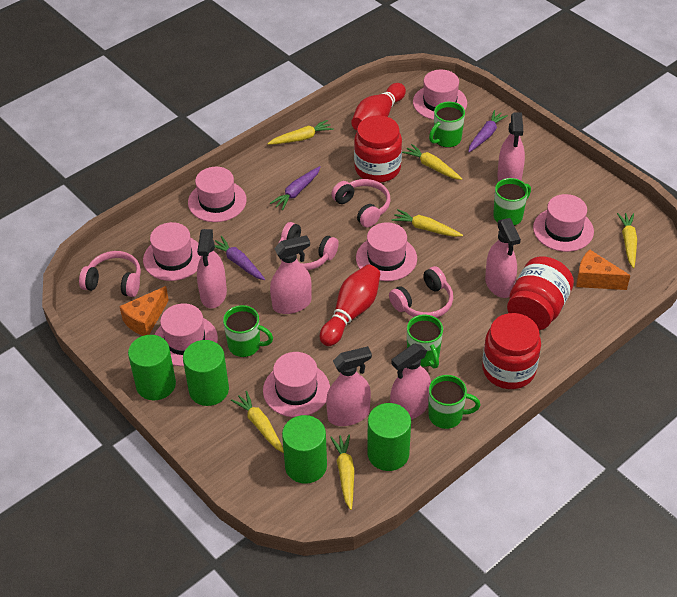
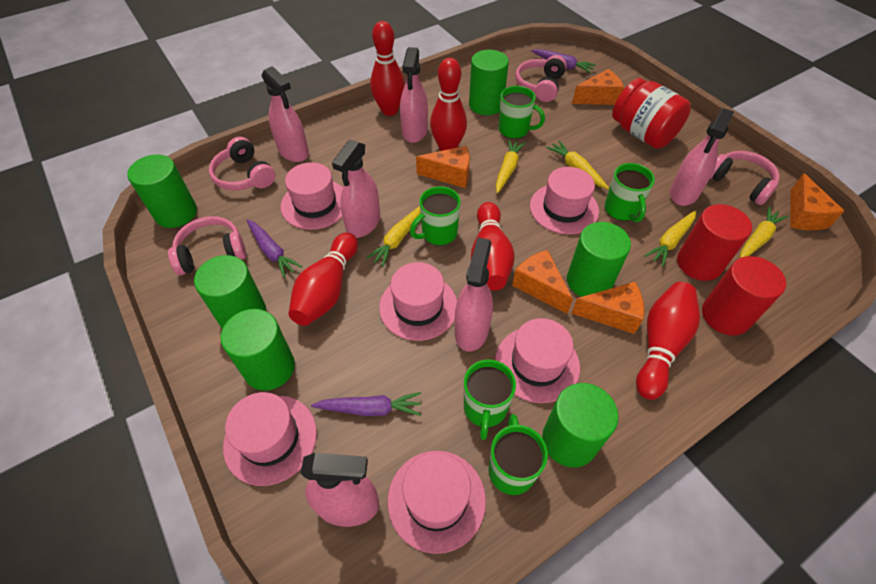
green cylinder: [128,335,176,400] [183,340,229,406] [282,415,327,484] [367,403,411,471] = 4 -> [127,154,197,228] [194,255,266,329] [220,309,295,391] [469,50,509,115] [542,383,618,467] [567,222,631,297] = 6
orange cheese: [119,286,169,336] [576,250,630,290] = 2 -> [416,146,470,188] [512,250,573,314] [571,282,644,334] [572,69,624,105] [790,173,844,230] = 5
pink hat: [143,222,201,281] [154,303,218,366] [188,167,247,222] [263,352,330,417] [356,222,417,281] [413,70,467,120] [533,194,594,252] = 7 -> [223,392,317,486] [281,162,343,230] [379,262,457,341] [388,451,486,554] [495,318,580,403] [530,167,599,234] = 6
red bowling pin: [320,264,380,346] [351,83,406,131] = 2 -> [289,233,358,326] [370,21,405,116] [430,58,467,151] [471,202,515,290] [636,282,700,400] = 5
red cylinder: none = 0 -> [677,204,752,281] [702,256,786,335] = 2
red jar: [354,115,402,183] [482,313,541,389] [507,256,574,330] = 3 -> [612,78,691,149] = 1
yellow carrot: [231,391,284,453] [268,120,334,145] [330,435,355,510] [391,209,463,237] [402,144,462,180] [617,213,637,268] = 6 -> [366,206,421,267] [496,139,526,193] [546,140,609,189] [644,210,696,267] [740,206,788,258] = 5

